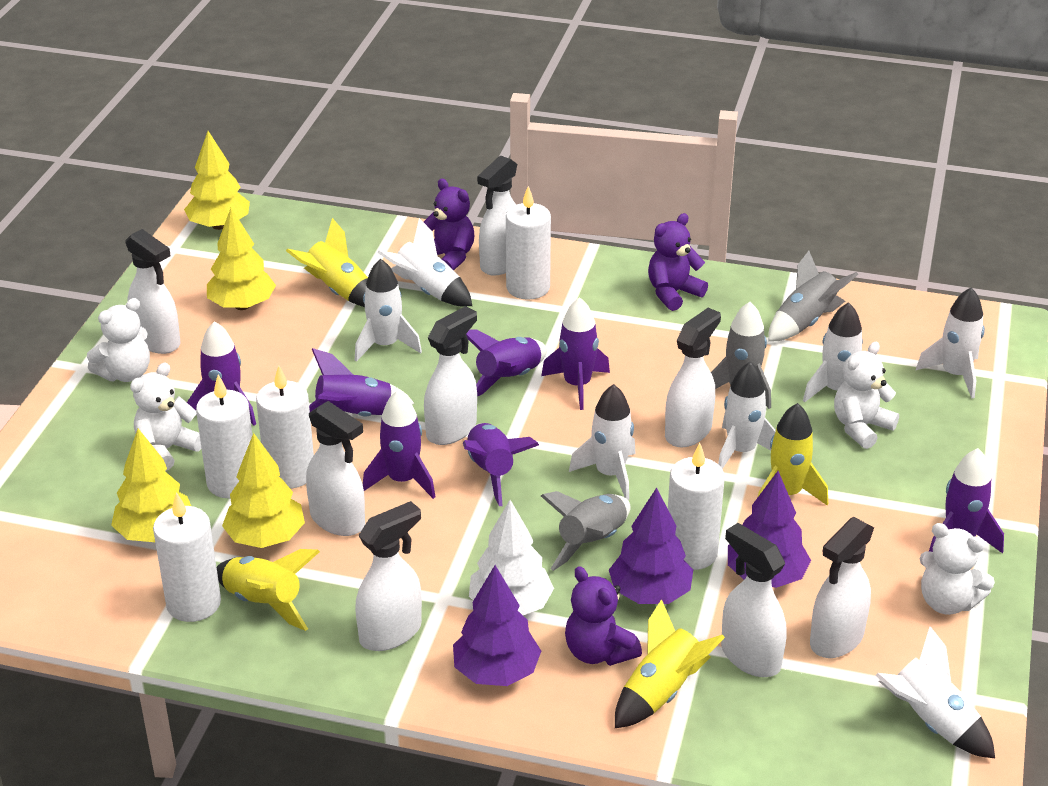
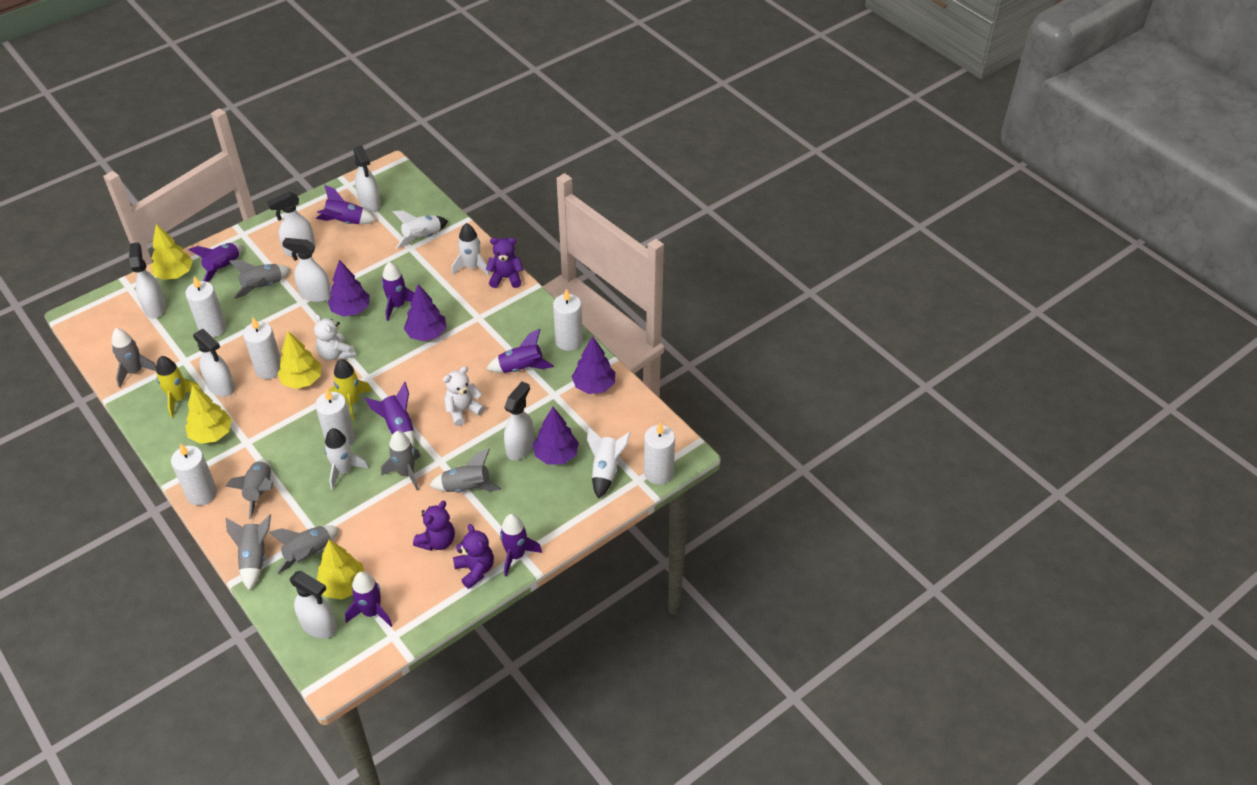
grey rocket: [541,491,630,571] [711,302,771,409] [768,251,858,341] = 3 -> [112,328,156,388] [226,459,273,519] [226,514,271,590] [229,260,291,299] [269,525,340,574] [381,431,420,491] [429,448,502,493] = 7
purple tree: [453,565,541,686] [609,487,693,604] [728,471,811,588] = 3 -> [328,260,370,317] [404,284,447,341] [533,407,579,465] [572,336,615,394] = 4
white candle: [153,492,221,622] [196,375,252,499] [256,366,314,489] [506,186,551,300] [668,443,725,570] = 5 -> [171,443,217,506] [185,276,226,338] [243,317,281,379] [315,388,355,446] [553,289,583,351] [644,422,675,485] = 6
white rocket: [355,259,422,362] [377,218,472,307] [569,384,636,500] [718,362,776,469] [803,302,863,402] [875,626,995,758] [916,287,985,399] = 7 -> [324,428,369,490] [393,211,448,248] [452,223,490,276] [587,427,631,499] = 4
white spray bottle: [125,229,181,354] [306,401,365,536] [355,501,422,651] [424,306,477,445] [477,155,517,276] [665,308,721,448] [721,523,786,677] [810,517,874,658] = 8 -> [129,242,166,319] [193,329,235,397] [267,192,315,256] [282,238,331,302] [290,571,337,638] [353,145,381,212] [504,381,534,460] = 7
white teddy bear: [87,298,150,382] [130,362,202,471] [834,342,899,449] [919,523,995,615] = 4 -> [314,314,356,361] [443,366,485,426] = 2
white tree: [469,500,554,615] = 1 -> none = 0
yellow rocket: [217,549,320,631] [286,218,368,307] [615,599,725,728] [758,403,828,506] = 4 -> [156,356,202,418] [329,359,372,421] = 2

